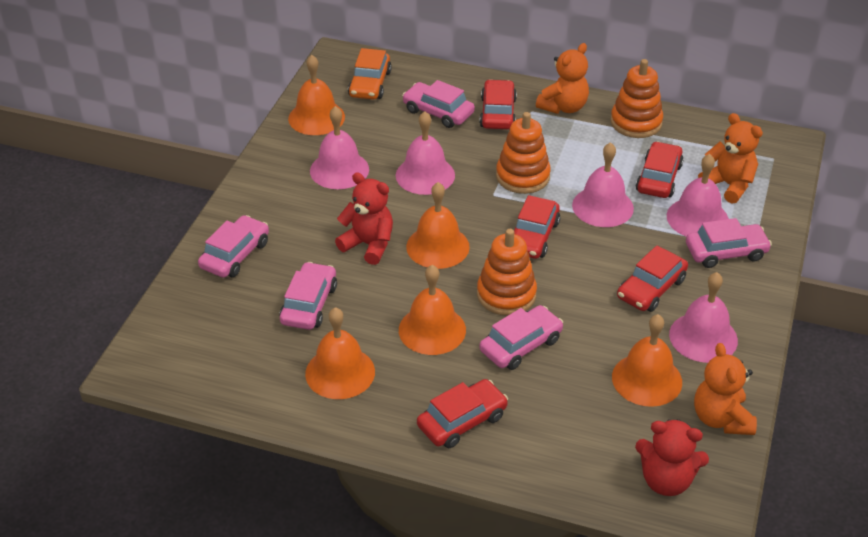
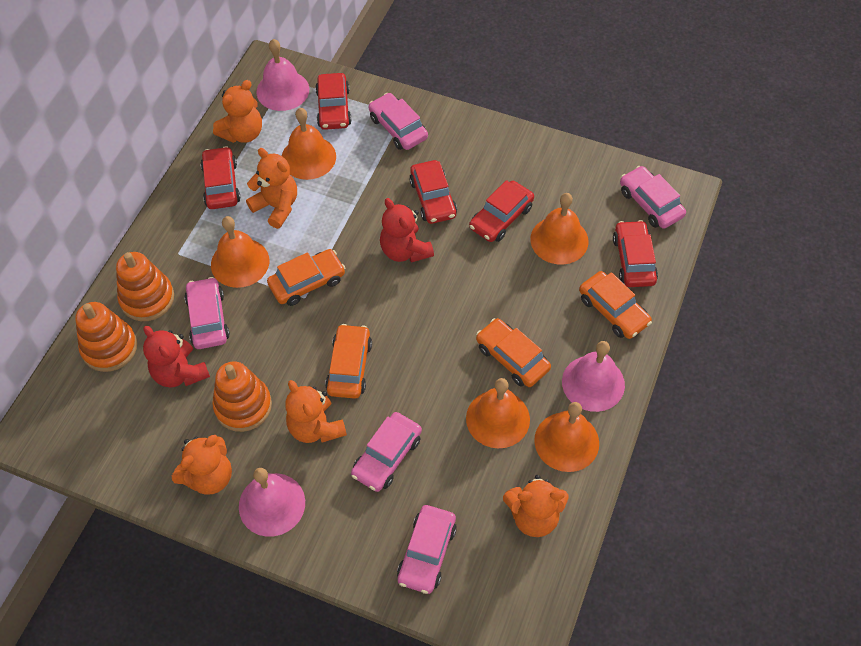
orange car: [348,48,392,100] = 1 -> [267,249,345,306] [325,324,372,399] [476,318,551,387] [579,271,652,339] = 4
orange teddy bear: [536,43,589,114] [694,343,757,435] [698,113,763,204] = 3 -> [172,435,232,495] [213,80,262,143] [246,148,297,229] [285,380,347,443] [503,475,568,537] = 5
pink bell: [310,106,369,189] [395,111,455,195] [572,142,634,227] [667,154,729,237] [669,272,738,363] = 5 -> [239,468,305,537] [256,39,309,111] [562,341,625,412] = 3

